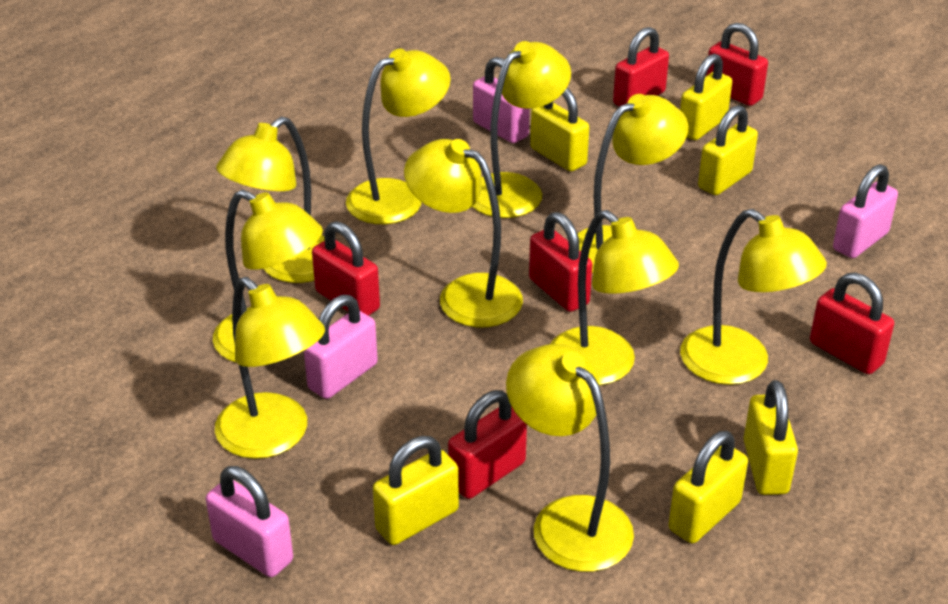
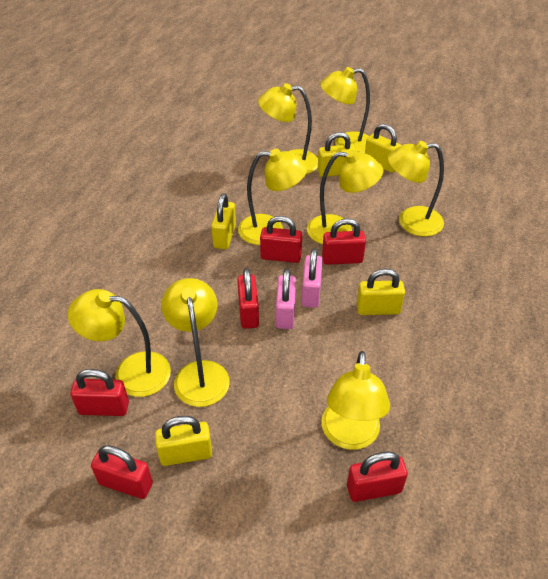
pink padlock: [206,466,293,577] [304,295,378,399] [473,57,530,143] [833,164,898,258] = 4 -> [276,269,296,329] [302,248,323,308] = 2
yellow lamp: [213,190,323,363] [215,277,325,459] [216,117,325,283] [346,49,451,224] [404,139,523,327] [473,41,571,218] [506,344,634,572] [550,210,679,385] [577,94,688,274] [680,209,827,385] = 10 -> [68,289,171,397] [161,278,230,407] [238,148,308,245] [258,83,318,174] [307,150,383,244] [320,67,370,154] [321,351,390,450] [388,141,444,237] = 8
yellow padlock: [373,436,459,545] [530,88,589,171] [669,431,748,543] [680,54,732,140] [698,105,758,195] [743,380,798,495] = 6 -> [155,416,212,466] [211,193,236,249] [318,132,355,177] [357,269,405,315] [365,124,402,173] = 5

